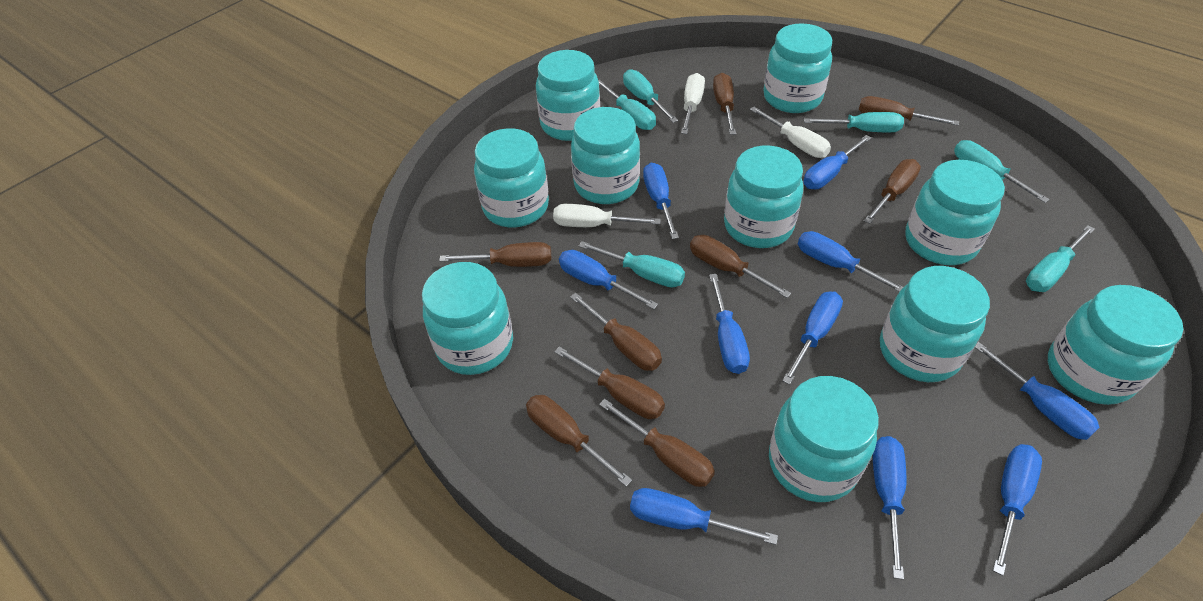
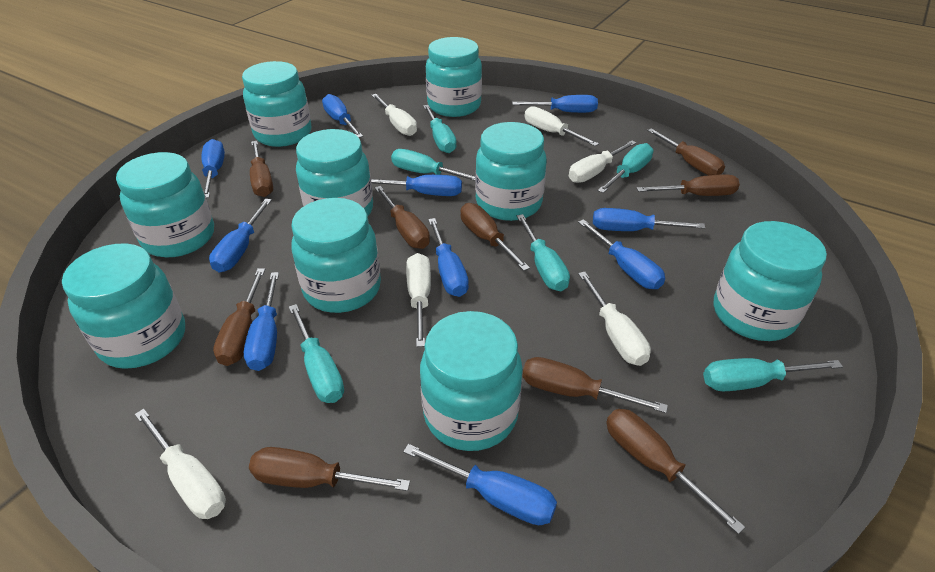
turquoise jar: [422,262,513,375] [474,128,549,227] [536,50,600,141] [571,107,640,204] [724,145,803,248] [763,23,832,113] [769,376,879,502] [880,266,990,382] [905,160,1005,265] [1048,285,1183,405] = 10 -> [62,243,185,369] [116,152,214,257] [242,61,311,147] [291,198,381,313] [296,129,373,216] [420,311,523,451] [426,37,482,117] [475,122,547,221] [714,221,827,341] = 9
white screwdriver: [553,204,661,227] [681,73,705,134] [750,107,831,158] = 3 -> [135,409,226,519] [371,94,417,136] [406,253,431,347] [524,106,599,146] [569,140,636,183] [578,272,651,366] = 6

